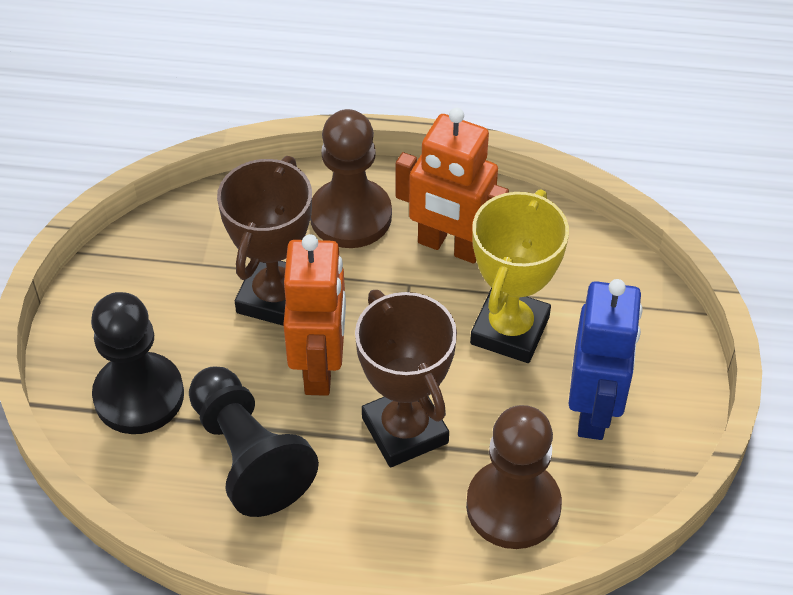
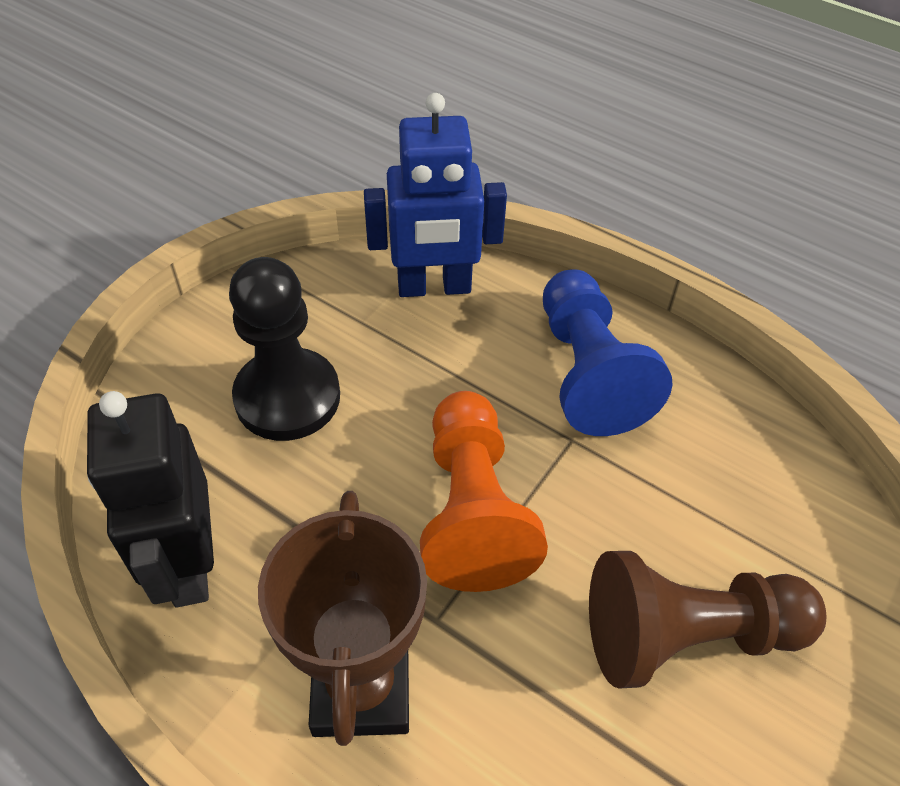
black pawn: [91,292,184,434] [189,367,319,517] = 2 -> [229,257,340,441] = 1
black robot: none = 0 -> [87,391,214,607] = 1
blue pawn: none = 0 -> [543,269,673,436] = 1
brown pawn: [310,109,392,248] [466,405,562,549] = 2 -> [589,551,826,689] = 1
brown trophy: [217,156,312,326] [355,290,457,467] = 2 -> [258,491,427,746] = 1
orange pawn: none = 0 -> [420,391,548,592] = 1
orange robot: [283,234,346,396] [396,108,509,263] = 2 -> none = 0
yellow trophy: [470,189,569,363] = 1 -> none = 0

